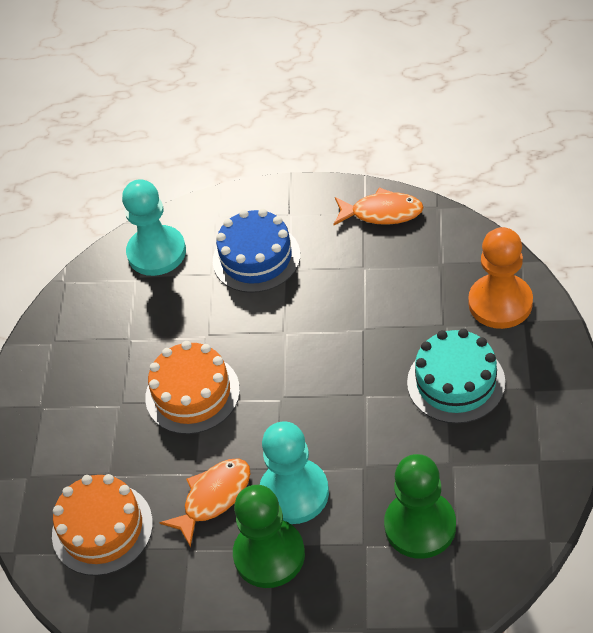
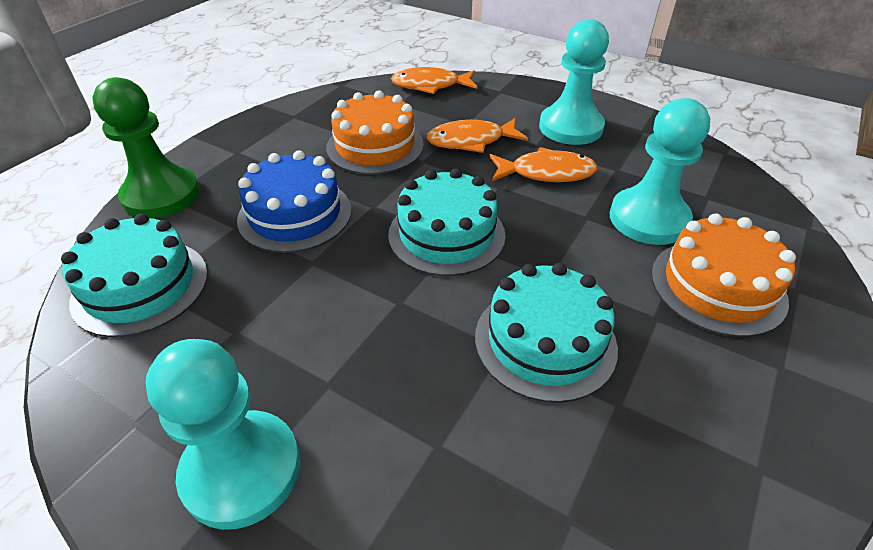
green pawn: [233,485,305,588] [384,454,456,559] = 2 -> [92,77,200,219] = 1
orange fish: [160,459,251,547] [334,187,424,225] = 2 -> [391,67,477,94] [426,118,528,153] [490,147,598,182] = 3
orange pawn: [468,227,533,329] = 1 -> none = 0
turquoise cake: [407,329,505,424] = 1 -> [61,214,208,337] [388,168,506,276] [475,263,618,403] = 3
turquoise pawn: [122,179,186,276] [260,421,329,524] = 2 -> [146,339,301,530] [539,19,609,145] [609,98,710,245] = 3

